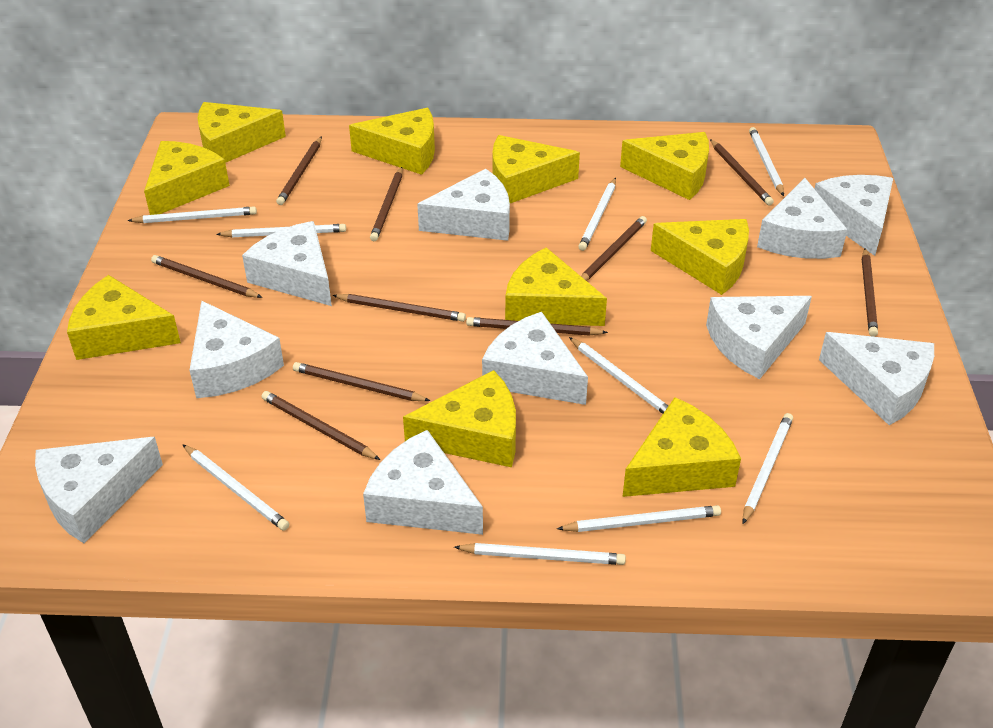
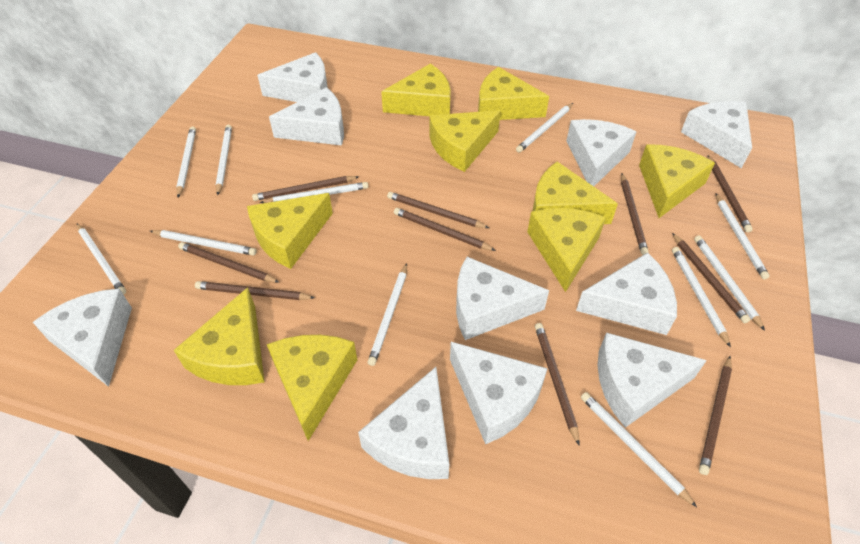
white pencil: [127,207,257,223] [182,444,289,531] [216,224,346,238] [454,543,626,565] [557,505,721,532] [569,337,668,414] [578,178,616,251] [742,413,793,524] [749,127,784,196] = 9 -> [77,223,126,295] [150,230,257,255] [176,127,196,197] [216,125,232,196] [260,182,368,203] [368,263,407,366] [516,103,573,153] [581,392,697,507] [672,247,731,348] [694,235,765,331] [716,193,770,279] = 11
yellow cheese: [67,275,181,360] [144,141,230,215] [197,102,286,163] [349,108,435,175] [403,370,516,467] [492,135,580,203] [505,247,607,326] [620,132,709,200] [623,397,741,497] [651,219,749,295] = 10 -> [174,287,265,385] [247,193,333,269] [267,335,357,441] [381,63,451,116] [429,110,500,172] [478,67,549,120] [527,208,606,292] [533,162,618,224] [639,144,715,218] = 9

